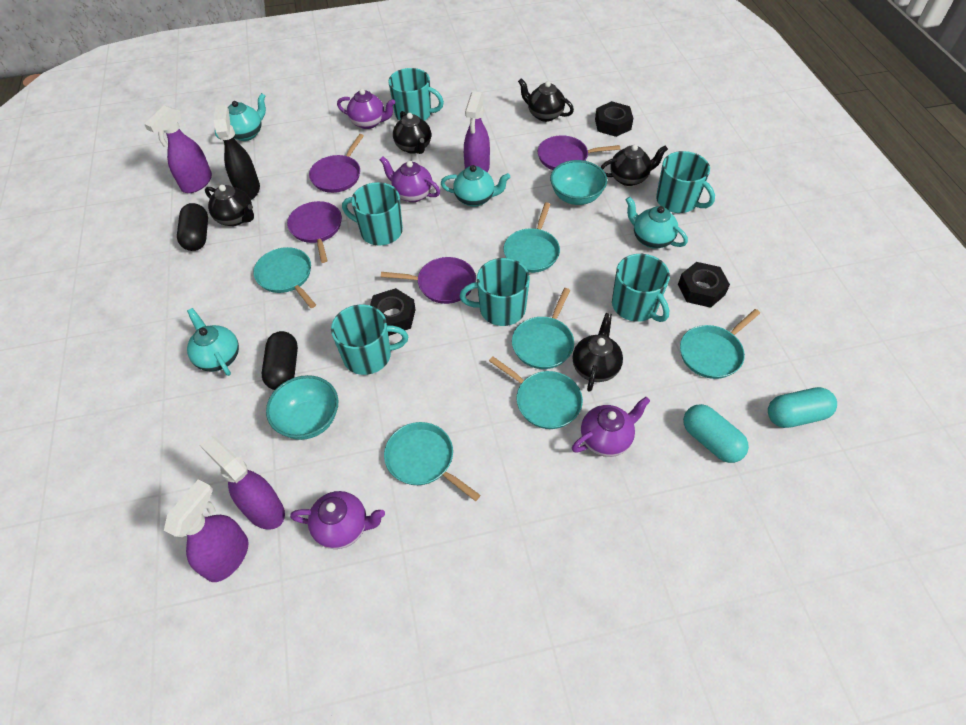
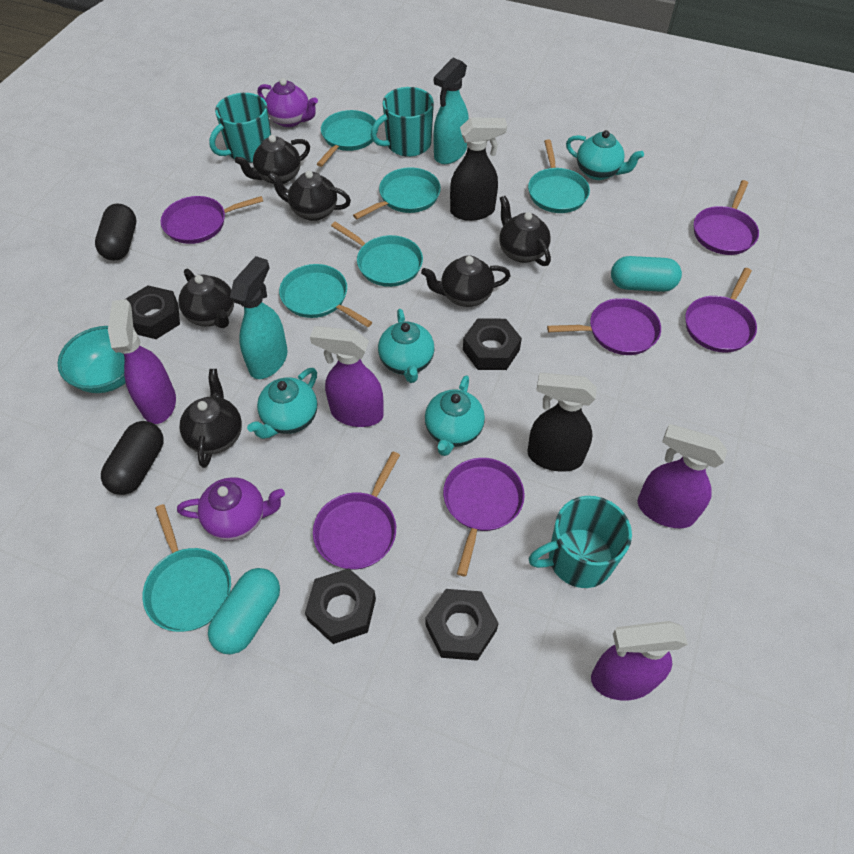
black nut: [370,288,416,336] [595,101,633,137] [678,262,730,308] = 3 -> [126,285,180,339] [305,568,376,644] [425,589,499,661] [463,318,522,370] = 4
black spray bottle: [213,104,260,200] = 1 -> [450,117,507,221] [528,373,597,472] = 2
black teapot: [205,185,254,226] [393,111,431,154] [518,78,574,122] [573,313,623,392] [601,144,668,186] = 5 -> [178,269,234,328] [179,369,242,468] [235,135,310,184] [268,171,351,221] [421,256,511,307] [499,196,551,266] = 6
purple pan: [287,201,342,263] [309,134,364,193] [381,257,476,304] [538,135,620,170] = 4 -> [161,196,263,244] [313,452,400,570] [443,458,525,577] [547,298,661,355] [685,268,757,353] [694,180,759,255] = 6
purple teapot: [290,491,385,549] [337,89,395,129] [380,157,440,202] [572,397,650,457] = 4 -> [177,477,285,541] [258,78,318,127] = 2
turquoise bowl: [266,375,338,440] [550,160,607,205] = 2 -> [57,326,126,393] = 1
turquoise mug: [331,305,408,375] [342,182,403,245] [389,68,444,121] [460,258,530,326] [612,254,670,322] [656,151,715,213] = 6 -> [209,93,271,163] [371,87,434,157] [529,496,632,588] = 3
turquoise spray bottle: none = 0 -> [230,256,288,379] [433,58,469,164] = 2

